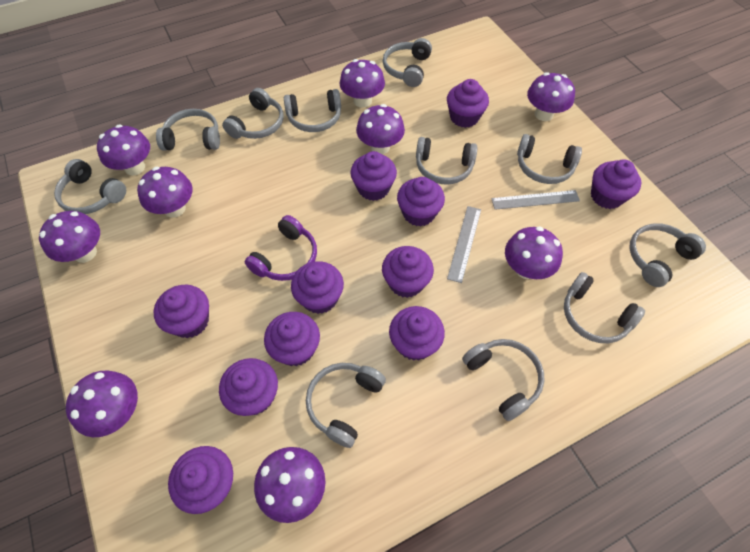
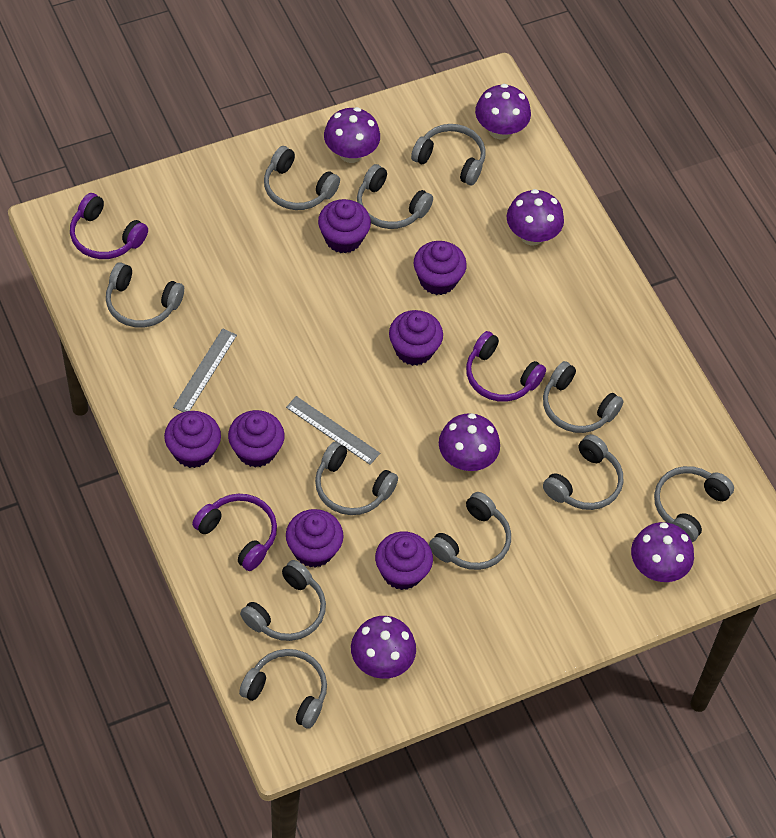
purple cupcake: [154,285,209,338] [168,446,233,514] [219,358,278,416] [264,312,320,366] [291,261,344,314] [350,151,397,201] [382,246,434,298] [389,306,445,361] [397,177,445,227] [447,79,489,128] [591,159,641,209] = 11 -> [164,411,221,468] [228,410,284,467] [286,509,344,568] [318,199,371,254] [375,531,433,590] [389,310,443,366] [414,241,467,295] = 7
purple headphones: [245,215,317,281] = 1 -> [70,193,148,259] [192,494,277,571] [466,331,546,402] = 3
purple mushroom: [39,211,100,263] [66,371,138,437] [97,124,150,176] [137,167,193,218] [254,447,326,523] [340,59,385,108] [356,104,405,154] [505,227,563,279] [527,72,575,121] = 9 -> [324,107,380,163] [351,616,416,679] [439,413,500,471] [475,84,531,140] [507,189,564,245] [631,522,694,582] = 6

